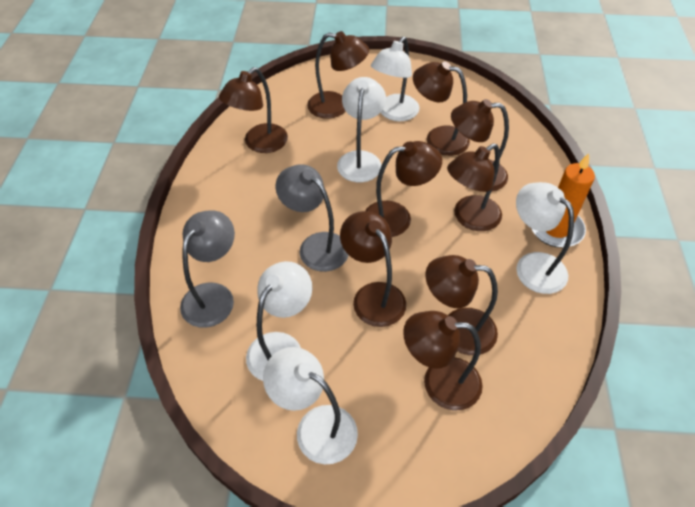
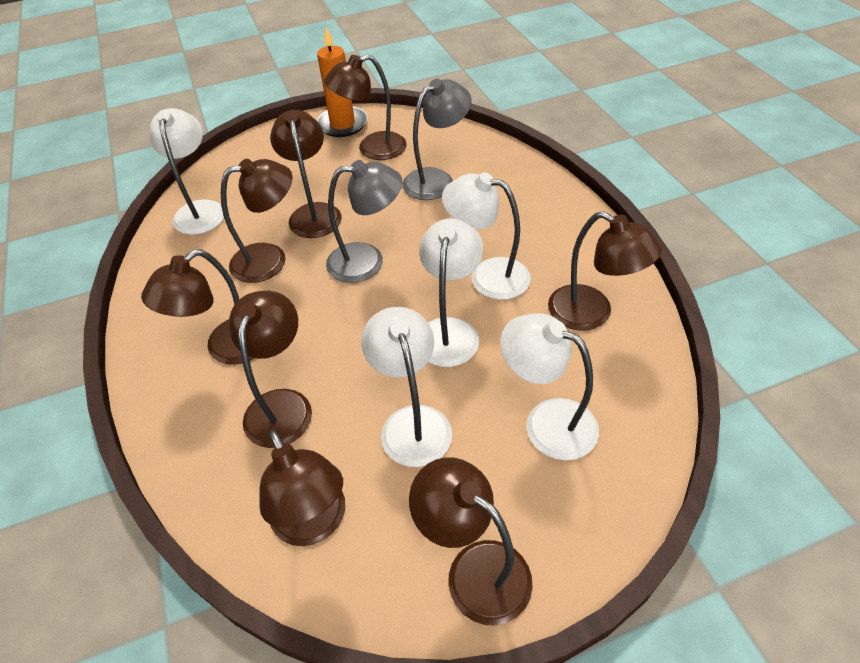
brown lamp: [219,67,288,153] [307,31,369,119] [340,211,406,327] [365,141,442,237] [403,311,483,411] [413,61,470,156] [426,255,498,355] [447,143,502,231] [451,99,509,192] = 9 -> [141,249,254,365] [221,159,292,283] [229,291,312,448] [259,430,345,546] [270,110,341,238] [324,54,407,160] [409,457,533,626] [548,211,662,331] = 8

